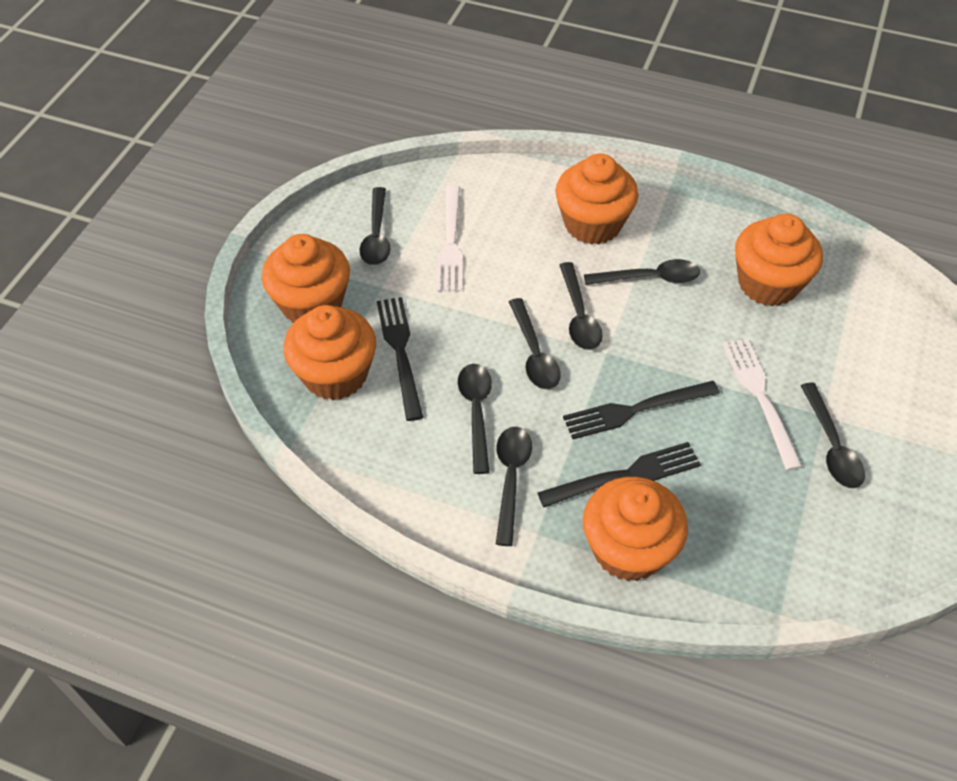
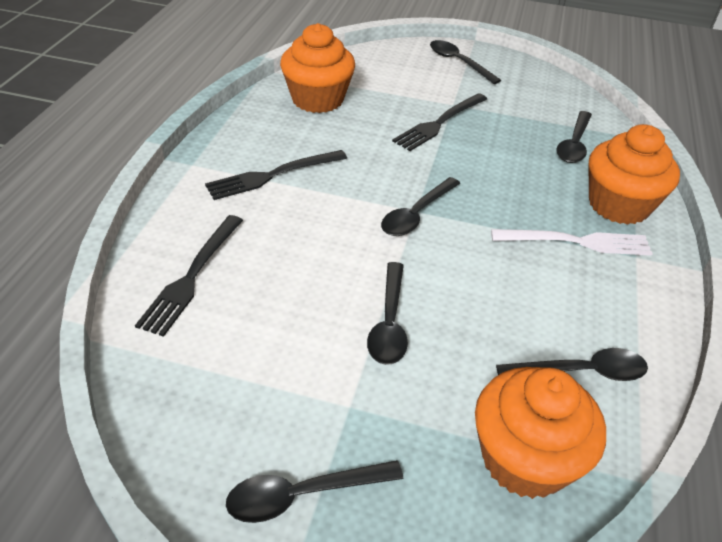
black spoon: [359,187,390,265] [458,364,492,474] [496,427,532,546] [509,298,561,389] [560,262,603,350] [584,259,700,285] [800,383,865,488] = 7 -> [226,460,403,523] [367,262,408,365] [381,177,460,236] [430,40,501,84] [496,348,648,381] [556,111,592,163] = 6
orange cupcake: [262,234,350,323] [283,305,376,400] [555,153,638,244] [583,477,688,581] [735,214,823,306] = 5 -> [280,23,355,113] [475,367,606,499] [589,124,680,225] = 3
white fork: [436,185,463,292] [722,339,803,470] = 2 -> [491,229,653,256] = 1

